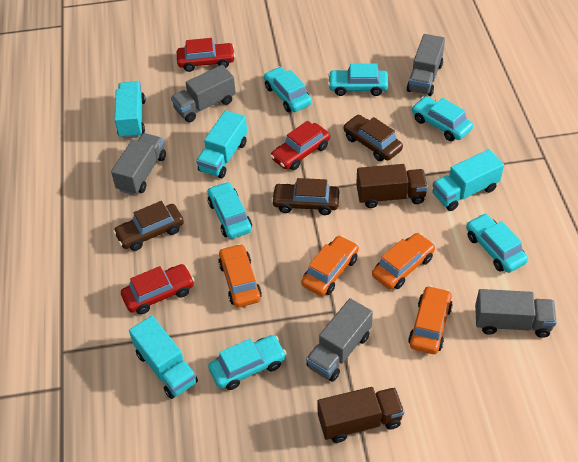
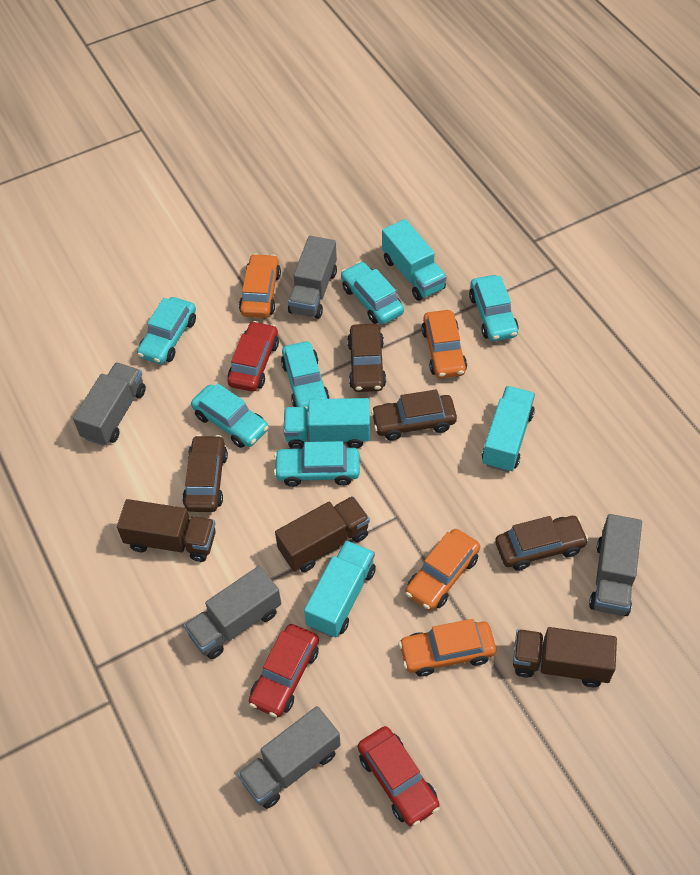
brown car: [113,201,184,251] [271,178,339,215] [343,115,403,161] = 3 -> [182,435,228,512] [347,324,386,392] [371,389,457,440] [495,516,589,571] = 4
brown truck: [317,387,404,443] [356,164,428,208] = 2 -> [117,499,216,562] [275,496,370,572] [513,627,617,687] = 3

